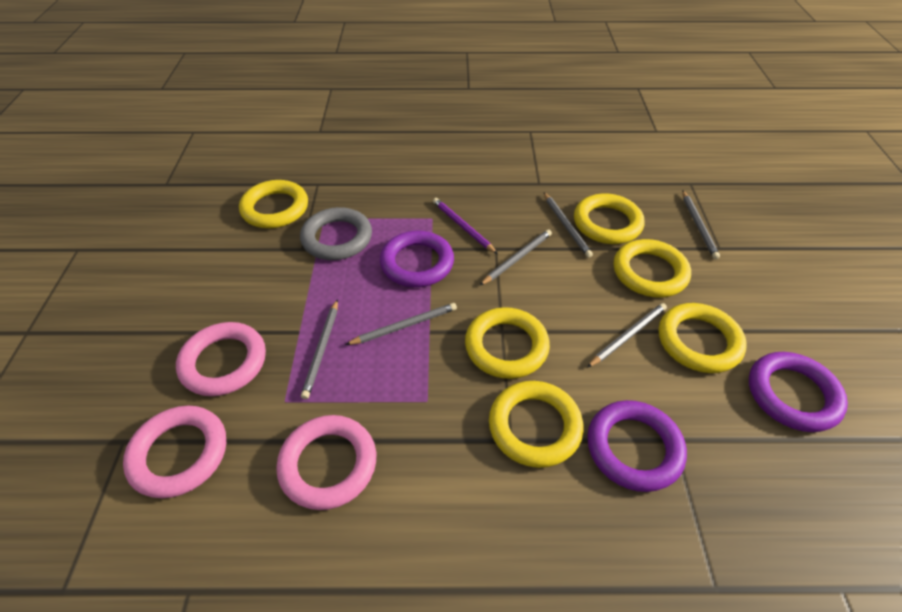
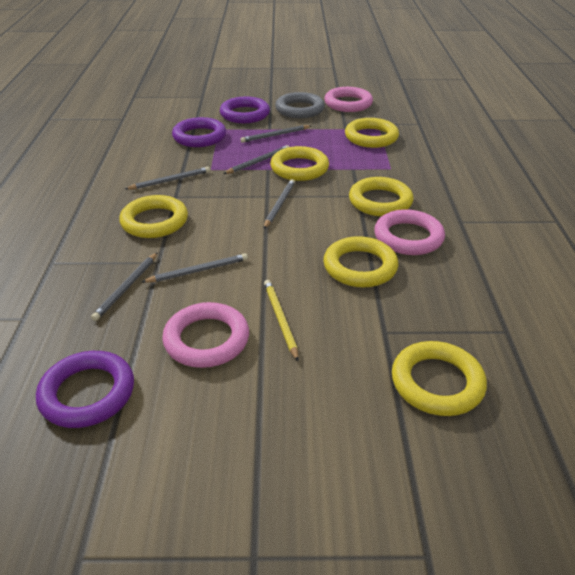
purple pencil: [433,198,497,254] = 1 -> none = 0
yellow pencil: none = 0 -> [264,280,299,361] = 1

